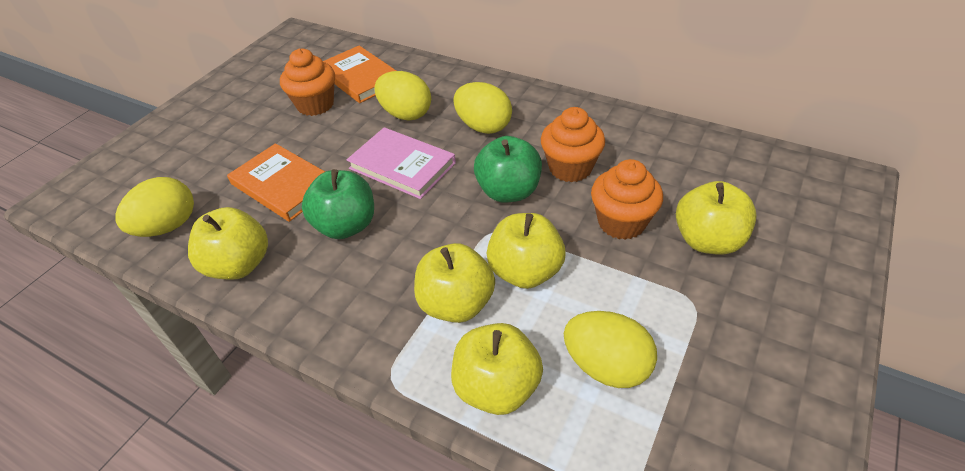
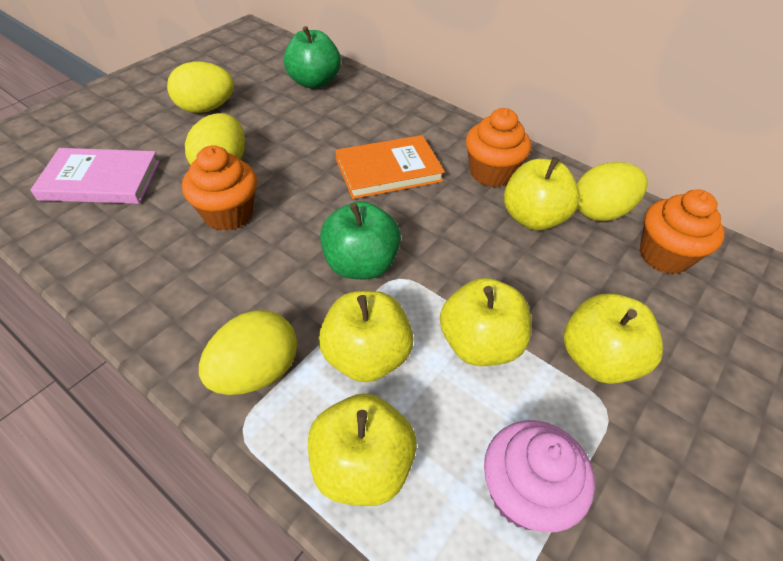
orange book: [227,143,325,222] [323,45,396,103] = 2 -> [335,135,445,199] = 1
pink cupcake: none = 0 -> [484,420,595,532] = 1

